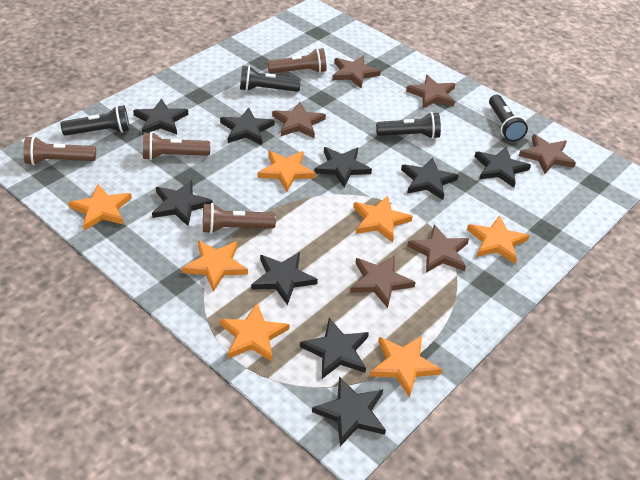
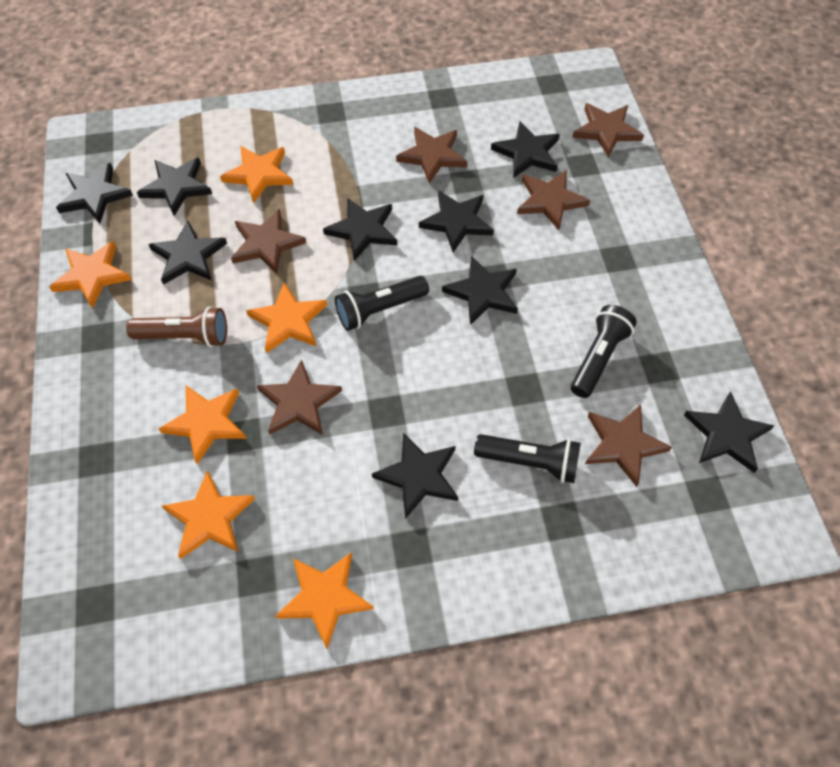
black flashlight: [61,105,130,136] [240,66,301,92] [376,112,441,139] [489,95,528,142] = 4 -> [335,276,429,331] [474,434,581,483] [571,305,637,398] = 3
brown flashlight: [23,136,96,165] [143,132,210,160] [203,203,276,234] [267,48,327,74] = 4 -> [126,307,227,347] = 1
orange star: [68,184,132,231] [182,240,248,292] [220,303,290,361] [257,151,316,191] [353,196,413,242] [370,336,442,398] [467,215,530,264] = 7 -> [49,241,132,309] [158,386,246,464] [162,470,255,559] [220,146,293,203] [246,283,327,353] [276,553,374,649] = 6

